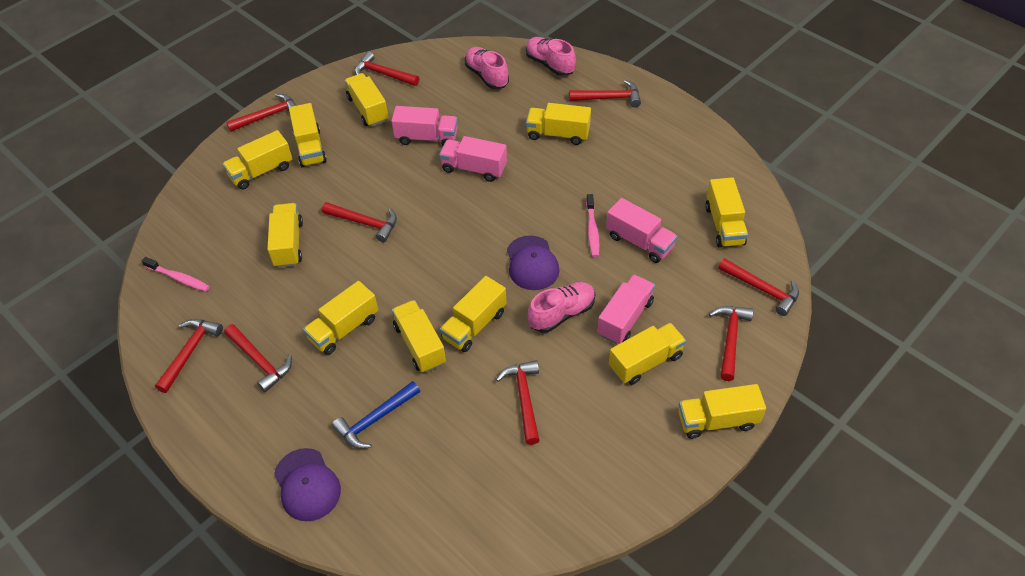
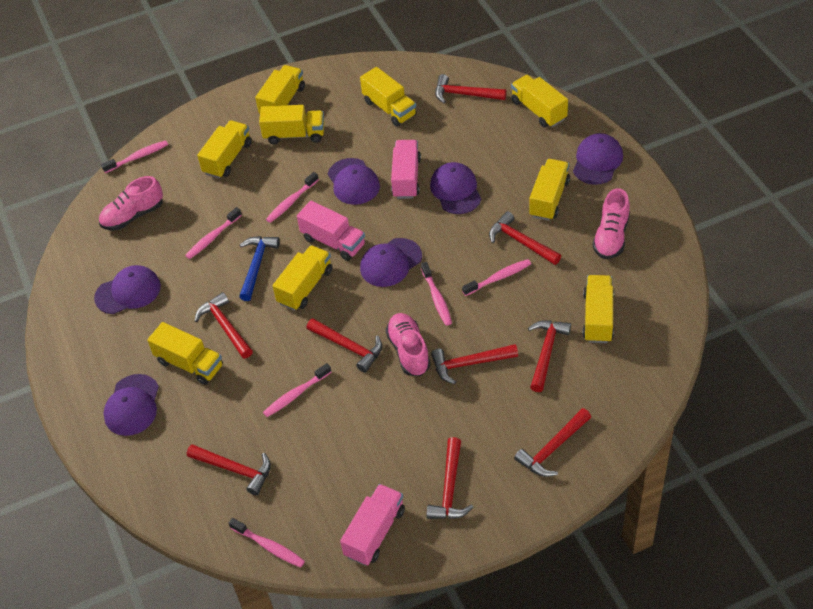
pink toothbrush: [142,257,210,291] [586,194,600,257] = 2 -> [101,140,168,173] [185,207,242,259] [229,518,305,567] [263,363,331,417] [266,172,319,223] [421,262,452,326] [462,259,531,296] = 7
pink truck: [391,106,458,146] [439,136,507,182] [597,274,655,345] [606,198,677,263] = 4 -> [297,201,365,261] [340,484,405,566] [391,140,421,199] = 3
purple cap: [274,448,341,521] [507,235,560,290] = 2 -> [94,265,161,314] [104,374,159,436] [328,158,380,205] [360,238,422,287] [430,162,481,214] [573,133,623,185] = 6
yellow truck: [223,130,292,190] [267,203,303,268] [289,103,327,168] [303,281,378,355] [345,73,388,127] [392,300,446,373] [440,276,506,352] [526,103,591,145] [609,323,686,385] [678,384,766,439] [705,177,748,248] = 11 -> [147,322,223,385] [197,120,252,178] [255,65,305,114] [259,105,325,144] [273,245,332,311] [360,67,417,127] [511,75,568,128] [529,159,570,221] [582,275,614,343] = 9

